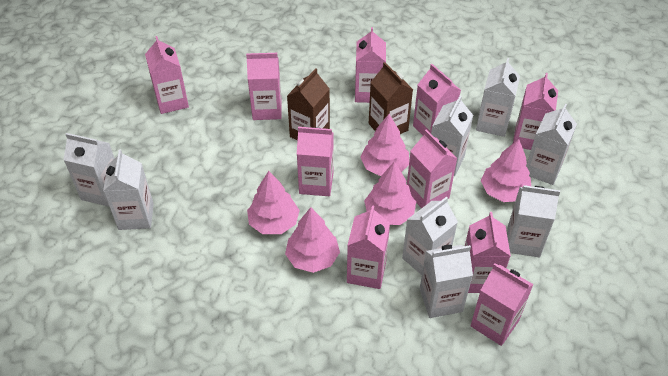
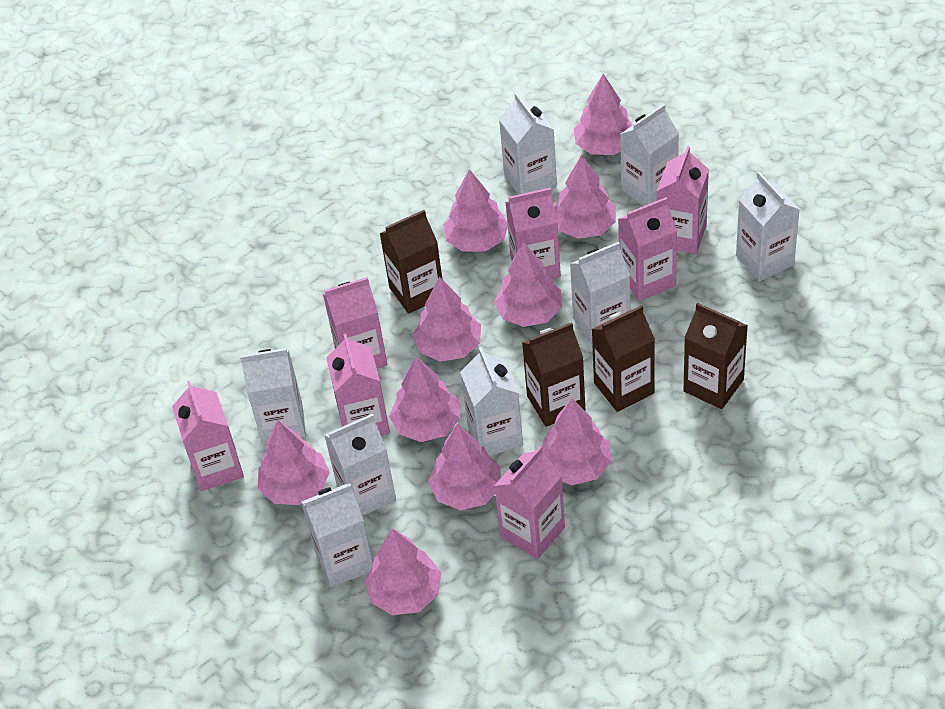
brown carton: [287,68,330,141] [369,62,413,134] = 2 -> [379,210,442,314] [522,322,585,427] [592,305,655,412] [683,303,748,409] = 4
pink carton: [145,36,189,114] [246,53,282,120] [297,127,334,196] [347,205,390,289] [355,27,386,103] [407,130,458,208] [413,64,461,135] [465,212,511,293] [470,263,534,346] [513,73,558,150] = 10 -> [172,381,244,491] [323,277,387,368] [326,334,390,435] [494,446,565,559] [505,188,561,279] [618,197,677,301] [657,146,709,254] = 7
pink tree: [247,171,300,234] [285,207,340,273] [360,114,409,176] [364,161,416,225] [481,139,531,202] = 5 -> [258,420,330,505] [365,528,441,615] [389,356,460,442] [413,276,481,362] [428,423,501,510] [444,169,508,252] [494,242,562,327] [542,398,612,485] [555,155,616,239] [574,74,633,155] = 10

